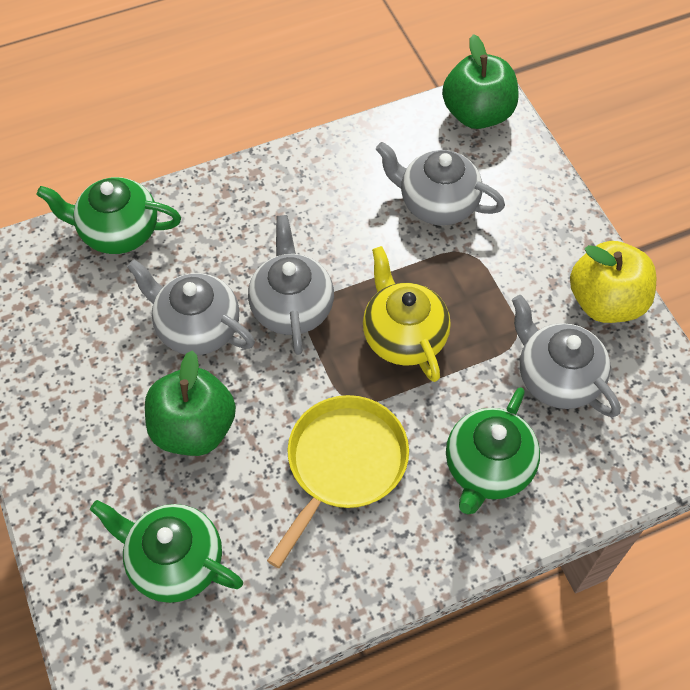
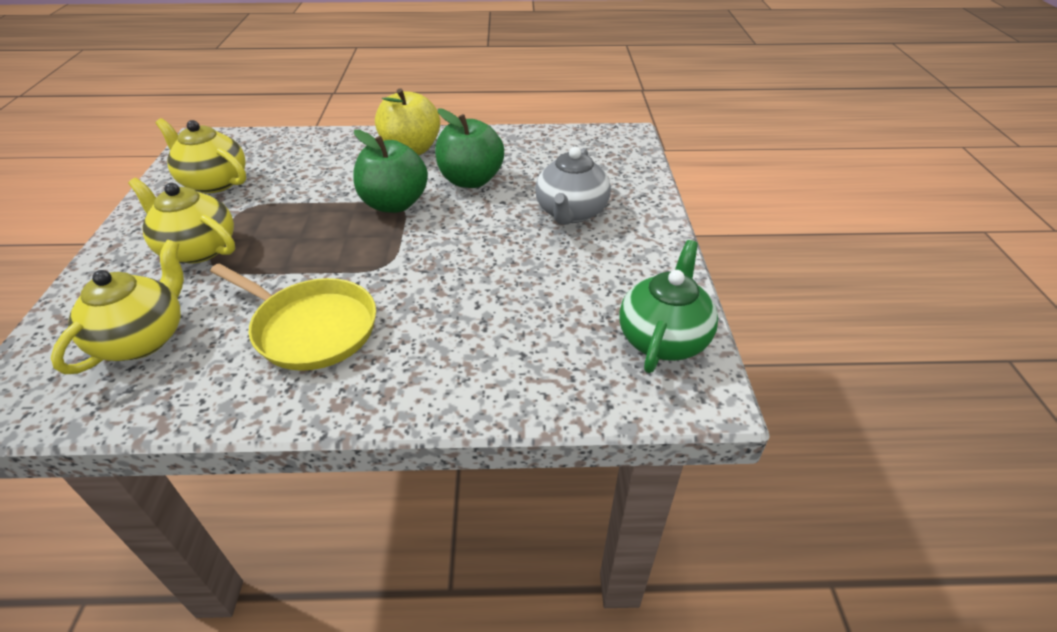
green teapot: [37,177,181,254] [90,500,243,603] [446,387,540,515] = 3 -> [619,240,718,373] = 1
grey teapot: [127,259,255,355] [248,215,334,355] [376,142,505,226] [512,295,620,417] = 4 -> [535,147,611,225] = 1
yellow teapot: [363,246,451,382] = 1 -> [51,240,184,374] [128,178,235,263] [156,118,246,193] = 3

